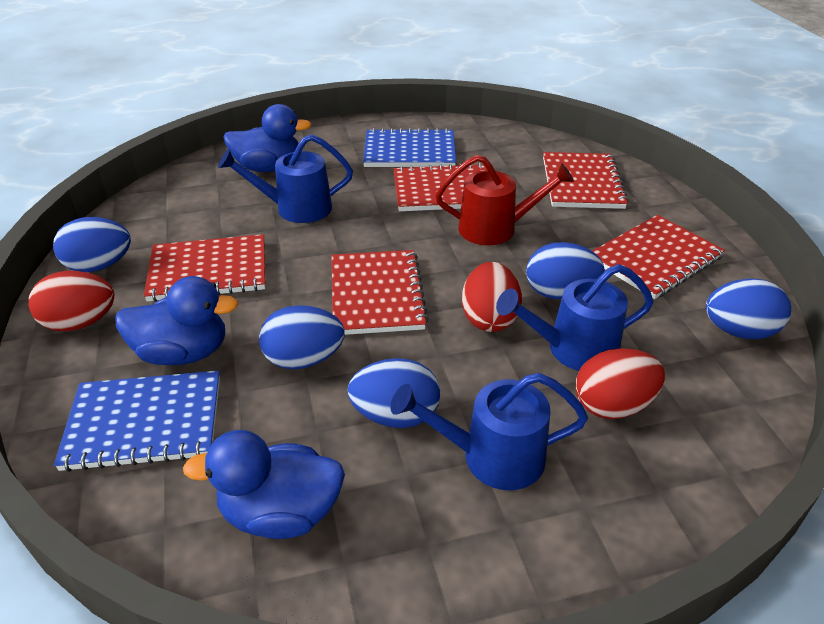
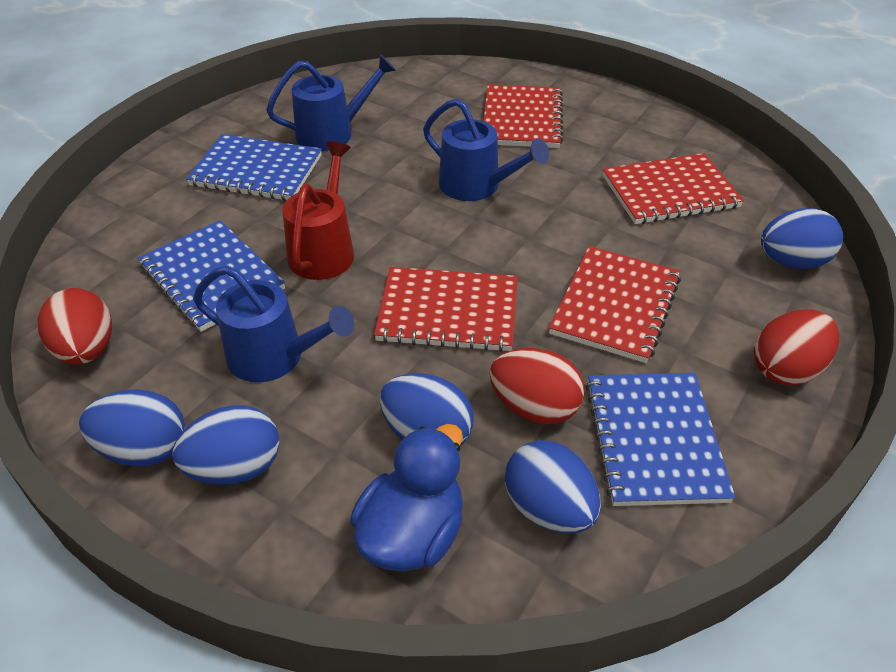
blue duck: [115,276,239,366] [183,430,345,539] [224,104,312,172] = 3 -> [350,424,463,572] = 1
blue notebook: [54,371,220,472] [363,128,456,167] = 2 -> [138,220,285,332] [186,134,322,201] [586,373,735,506] = 3
red notebook: [144,234,265,302] [331,250,428,335] [394,163,487,211] [543,152,629,209] [593,215,725,299] = 5 -> [374,267,518,352] [484,84,563,148] [549,246,681,363] [603,153,744,224] = 4

